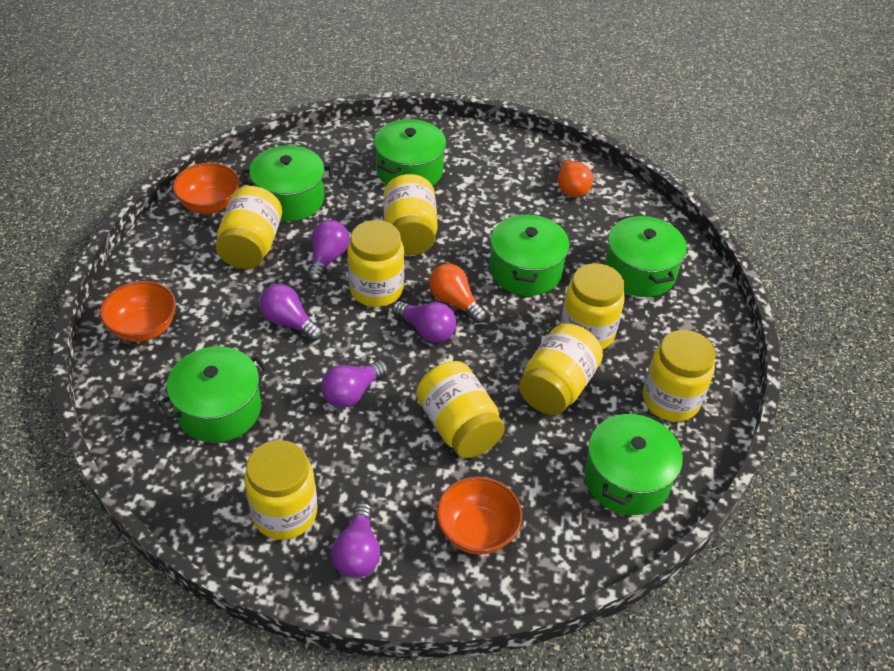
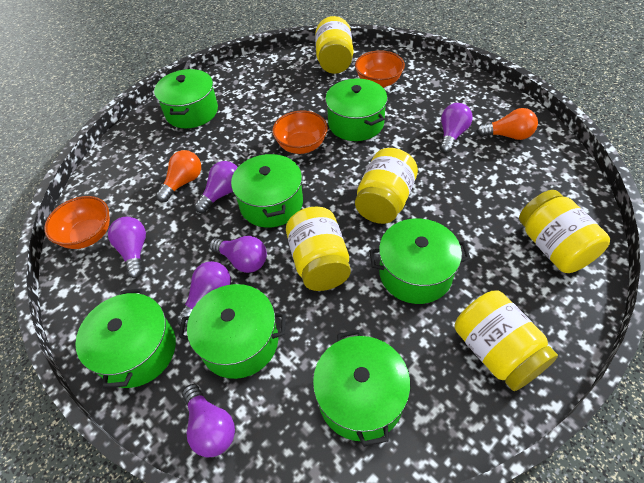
green pot: [158,346,268,443] [242,145,333,221] [374,119,446,186] [490,213,569,296] [584,412,683,515] [604,215,687,297] = 6 -> [75,289,176,389] [154,69,218,128] [179,284,286,379] [231,153,303,227] [313,330,411,447] [325,79,388,141] [369,218,470,304] = 7
purple light bulb: [259,284,322,341] [307,220,349,283] [321,360,388,408] [331,502,380,578] [392,301,456,343] = 5 -> [108,217,146,278] [176,261,231,327] [182,384,235,457] [194,161,238,213] [209,236,267,273] [440,103,473,153] = 6
yellow jar: [216,186,282,269] [244,440,317,540] [348,220,404,307] [383,174,438,255] [416,361,505,458] [519,323,603,415] [561,263,625,350] [643,330,716,422] = 8 -> [286,207,351,291] [315,16,353,74] [355,148,418,224] [455,290,558,391] [519,190,610,273] = 5

